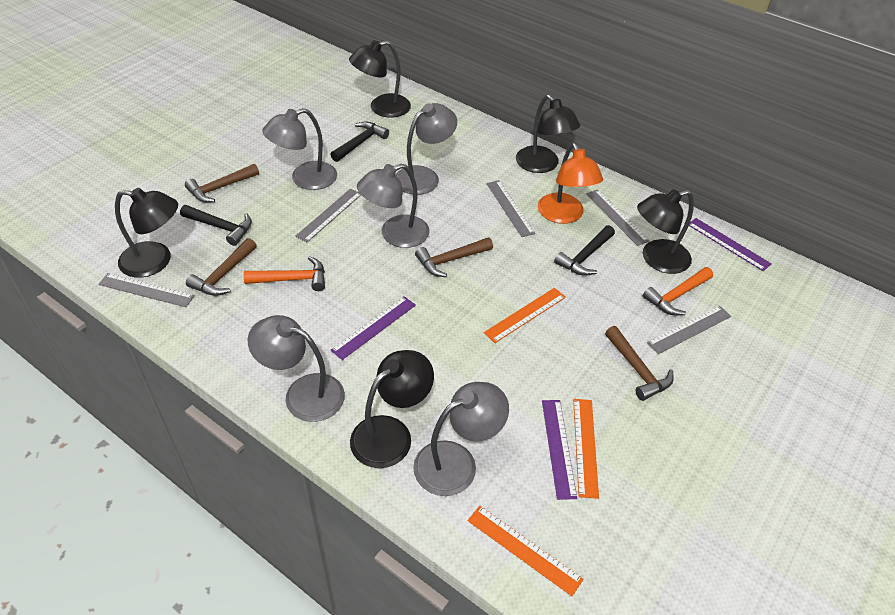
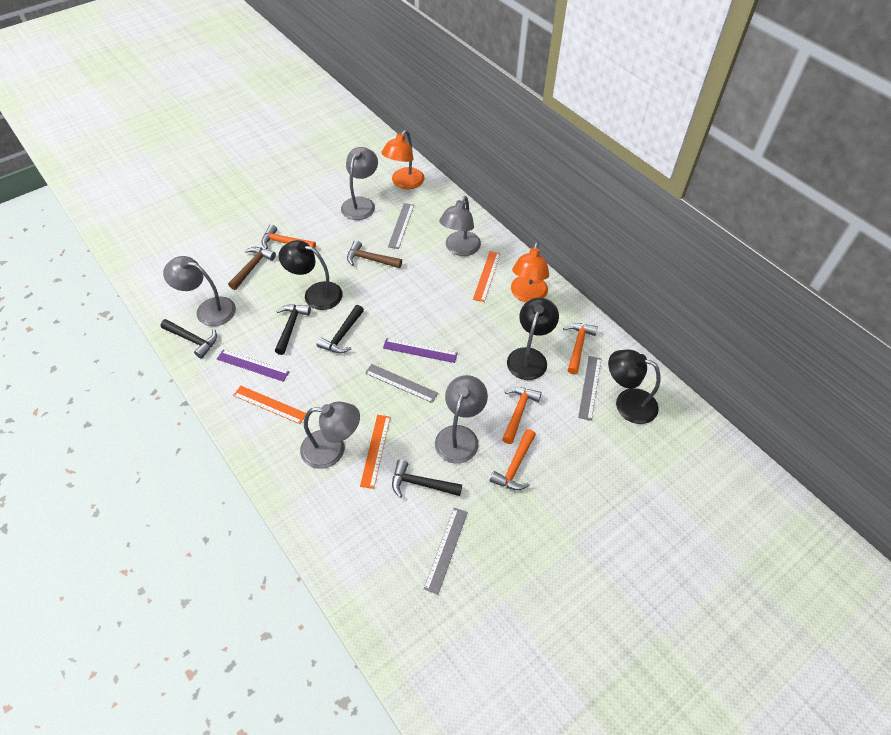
black hammer: [180,205,252,246] [330,121,389,162] [554,225,615,276] = 3 -> [160,319,217,359] [275,304,311,355] [317,305,364,353] [392,459,462,498] = 4
black lamp: [115,188,178,278] [349,40,411,118] [350,350,434,468] [516,95,580,173] [637,189,694,274] = 5 -> [279,240,343,310] [507,298,559,380] [608,350,660,424] = 3
brown hammer: [185,164,259,203] [186,238,257,296] [415,237,493,277] [605,326,674,401] = 4 -> [228,247,276,290] [347,240,402,268] = 2
grey ruler: [98,273,195,307] [295,189,361,242] [486,180,535,237] [586,189,649,246] [647,306,731,354] = 5 -> [365,364,438,403] [388,203,414,249] [424,508,468,594] [578,356,601,421] = 4
orange hammer: [243,256,325,291] [643,267,713,315] = 2 -> [261,224,316,249] [490,429,536,490] [502,387,542,444] [563,323,598,374] = 4
orange lamp: [538,143,603,224] = 1 -> [381,130,425,189] [511,242,549,302] = 2
purple ruler: [331,296,416,360] [542,400,577,500] [689,218,772,271] = 3 -> [217,350,290,382] [383,338,458,363] = 2

